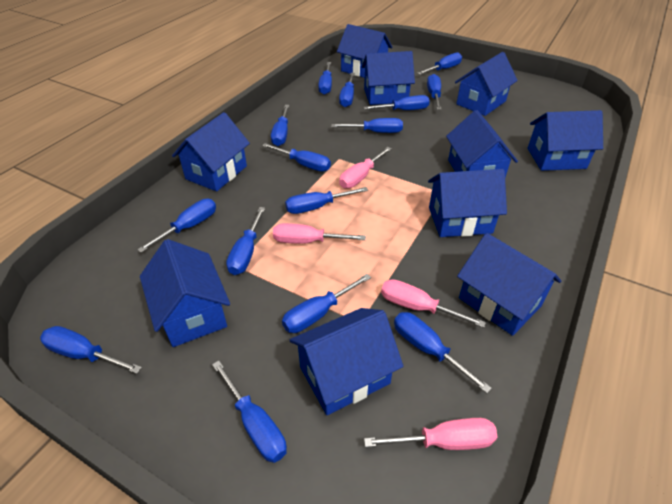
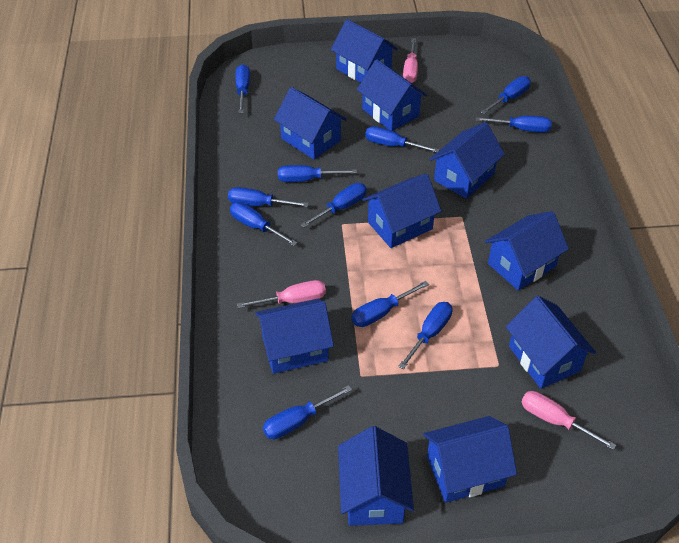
blue screwdriver: [40,326,142,374] [137,199,216,253] [212,360,287,463] [226,207,265,275] [262,143,331,172] [271,105,289,146] [282,274,371,333] [285,187,368,214] [318,62,332,95] [331,118,403,133] [339,73,355,107] [363,95,430,110] [394,312,492,393] [418,52,462,75] [427,74,442,110] = 15 -> [228,187,309,207] [230,202,297,246] [235,64,250,113] [263,385,352,439] [278,165,357,182] [300,183,367,227] [352,281,429,327] [365,126,440,153] [398,302,452,369] [476,116,552,132] [481,76,531,114] = 11
pink screwdriver: [273,223,366,244] [339,147,392,189] [364,418,497,450] [381,279,486,328] = 4 -> [237,280,326,308] [403,38,418,83] [521,391,616,450] = 3

